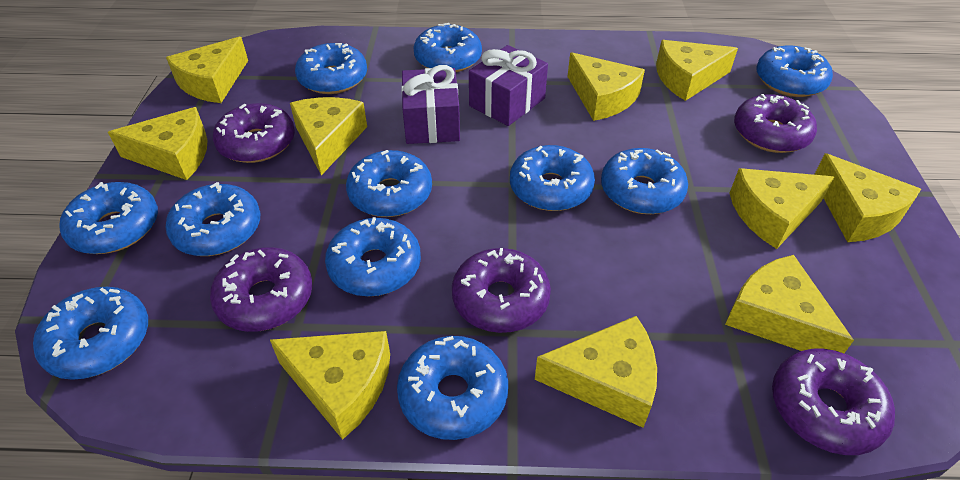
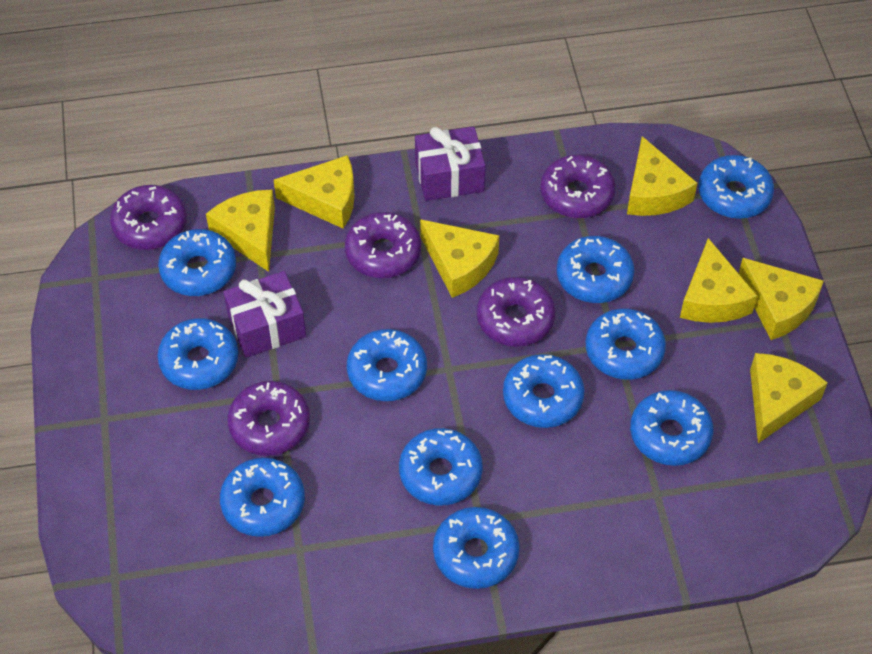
yellow cheese: [108,107,208,180] [166,37,248,103] [270,331,390,440] [290,97,367,175] [535,316,657,428] [568,52,645,121] [656,40,738,101] [725,255,854,353] [729,168,834,249] [814,153,921,242] = 10 -> [206,190,275,272] [274,155,355,228] [420,219,499,298] [627,136,697,216] [680,238,757,323] [739,258,824,340] [750,353,827,443] = 7

